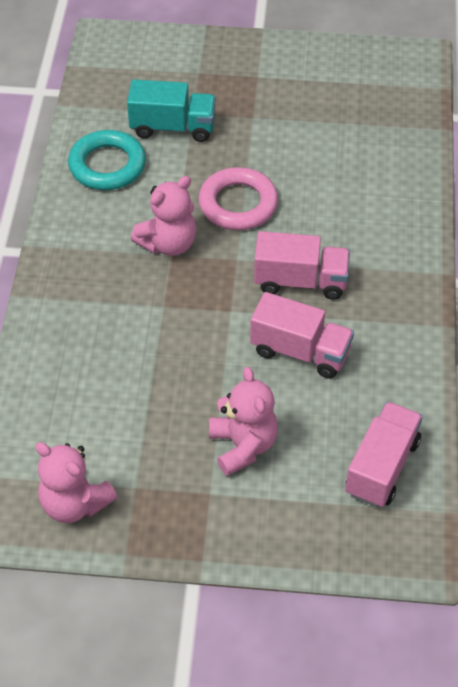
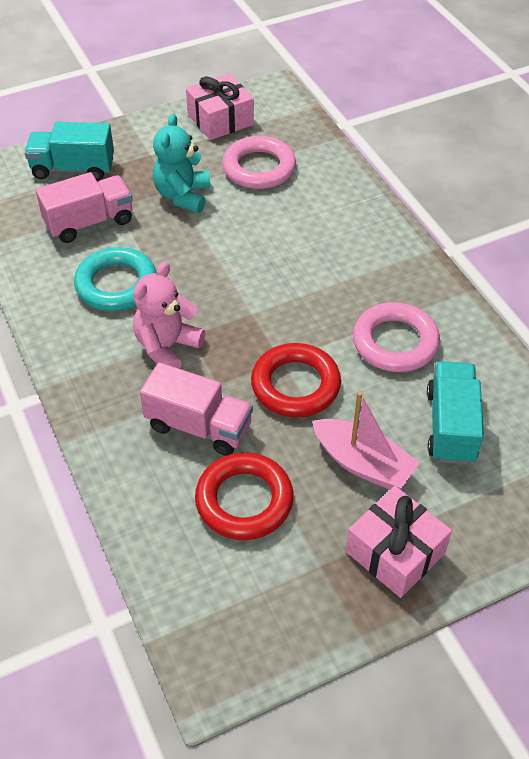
pink boat: none = 0 -> [312,391,420,490] = 1
pink gift: none = 0 -> [186,74,254,140] [346,486,452,598] = 2
pink ring: [198,167,278,230] = 1 -> [222,136,296,189] [353,302,440,372] = 2
pink teddy bear: [35,442,117,523] [131,176,196,256] [209,367,278,476] = 3 -> [133,262,206,369] = 1
pink truck: [250,292,354,378] [254,231,350,300] [345,401,423,507] = 3 -> [36,172,133,243] [140,362,253,456] = 2
red ring: none = 0 -> [195,452,294,540] [251,343,341,418] = 2
turquoise teddy bear: none = 0 -> [153,114,210,213] = 1
turquoise truck: [127,79,216,142] = 1 -> [25,122,114,181] [427,361,484,464] = 2

